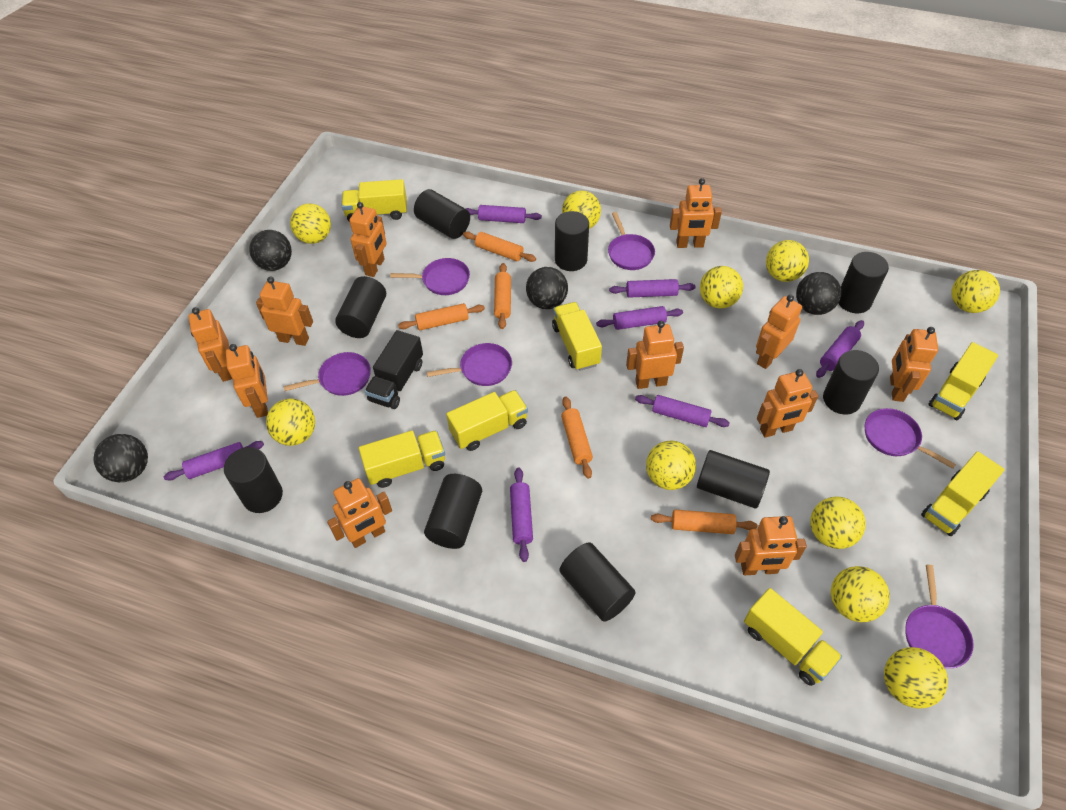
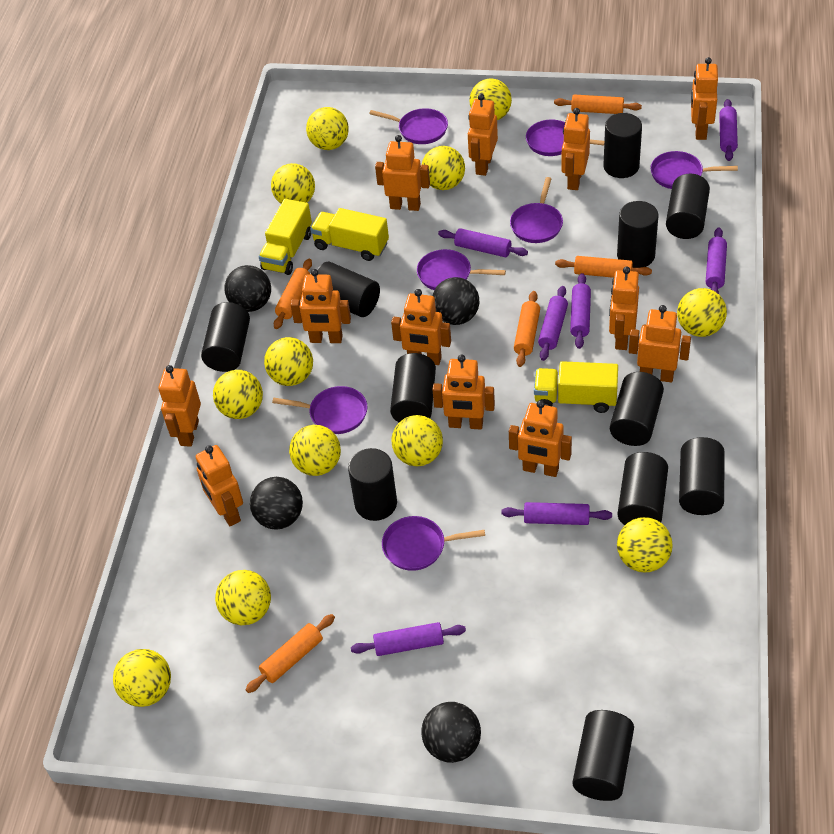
black cylinder: [224,447,283,513] [335,276,386,338] [414,189,470,239] [424,474,482,549] [555,211,589,271] [559,542,636,622] [697,450,770,508] [823,350,879,414] [838,252,889,313] = 9 -> [201,302,250,372] [317,262,380,317] [348,448,397,521] [390,353,436,422] [573,710,634,801] [603,113,642,178] [610,372,664,446] [617,201,658,268] [617,452,668,525] [666,173,710,239] [679,437,725,515] = 11
black truck: [365,330,423,409] = 1 -> none = 0
orange robot: [189,307,232,382] [226,344,268,418] [256,277,313,346] [327,478,392,548] [349,202,387,277] [626,321,684,389] [670,178,722,248] [735,516,807,575] [756,295,802,369] [757,369,818,438] [890,327,938,402] = 11 -> [159,365,201,447] [196,445,243,526] [291,269,351,343] [375,135,430,211] [391,289,451,365] [432,354,495,430] [468,94,498,176] [509,400,572,477] [561,108,590,190] [609,266,639,350] [629,305,691,382] [691,57,718,140] = 12
purple pan: [284,352,371,396] [390,258,470,295] [427,343,512,386] [608,212,655,270] [865,408,956,469] [905,565,974,669] = 6 -> [272,386,368,434] [369,108,448,144] [382,516,485,571] [417,249,506,290] [510,177,563,243] [526,120,604,156] [650,151,738,189] = 7
yellow ball: [266,398,315,446] [290,203,331,244] [562,191,601,229] [646,440,696,490] [700,266,743,309] [766,240,809,282] [810,496,866,549] [831,566,890,622] [884,647,948,708] [952,270,1000,313] = 10 -> [113,649,171,707] [213,370,263,419] [215,570,271,625] [264,337,313,386] [271,163,315,204] [289,425,341,476] [306,107,349,150] [391,415,443,466] [422,146,465,190] [469,78,512,120] [617,517,673,572] [677,288,727,337] = 12
yellow truck: [342,179,407,222] [359,430,445,488] [446,390,528,451] [552,302,602,371] [744,588,842,686] [921,451,1005,536] [929,342,998,421] = 7 -> [259,199,312,275] [310,208,389,261] [534,361,618,413] = 3

